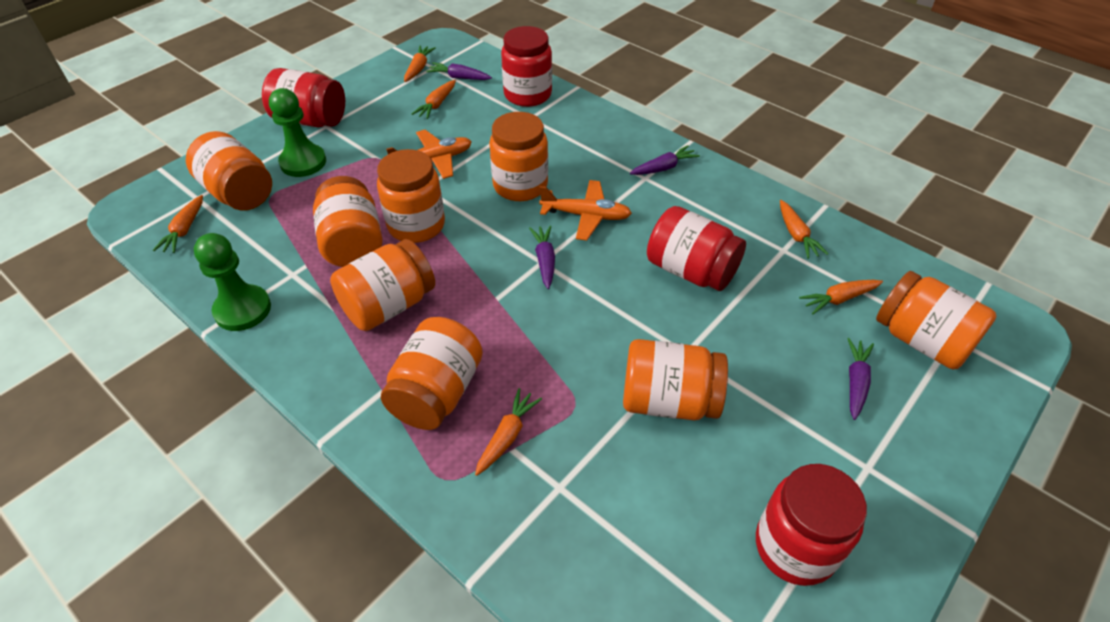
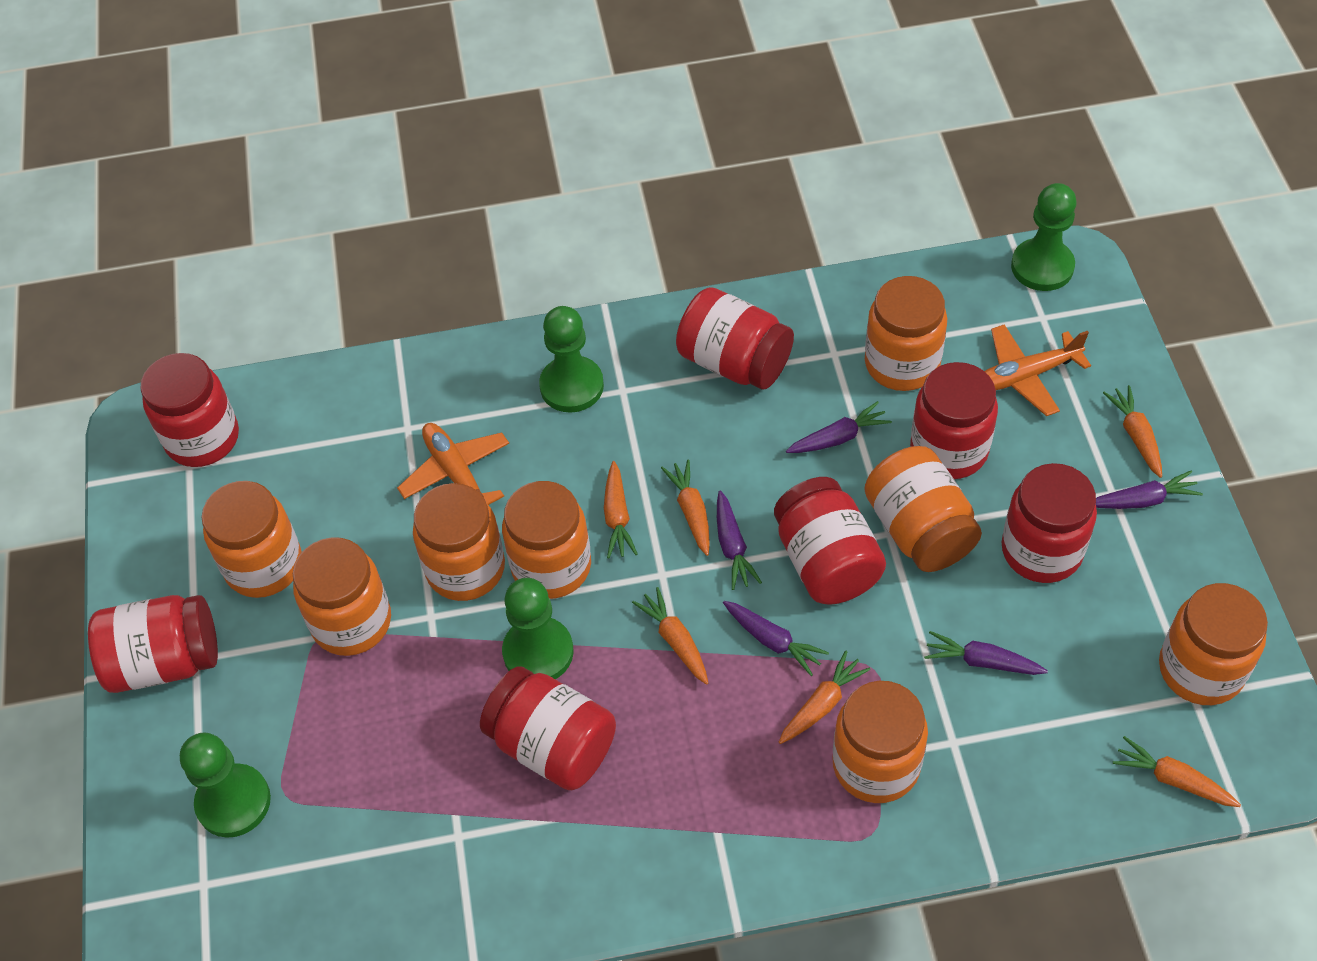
green pawn: [194,233,271,331] [269,88,326,177] = 2 -> [180,733,271,838] [502,578,574,679] [539,306,604,413] [1011,183,1076,291] = 4
purple carrot: [426,62,492,80] [529,226,555,289] [630,145,700,175] [847,338,874,420] = 4 -> [717,490,762,590] [723,601,829,676] [786,401,892,453] [924,631,1048,675] [1096,470,1203,509] = 5
red jar: [262,68,345,127] [501,26,552,107] [647,206,746,291] [756,464,867,586] = 4 -> [88,595,218,693] [140,353,239,467] [480,667,616,790] [676,287,794,390] [774,477,886,605] [910,362,998,479] [1001,463,1097,583] = 7

